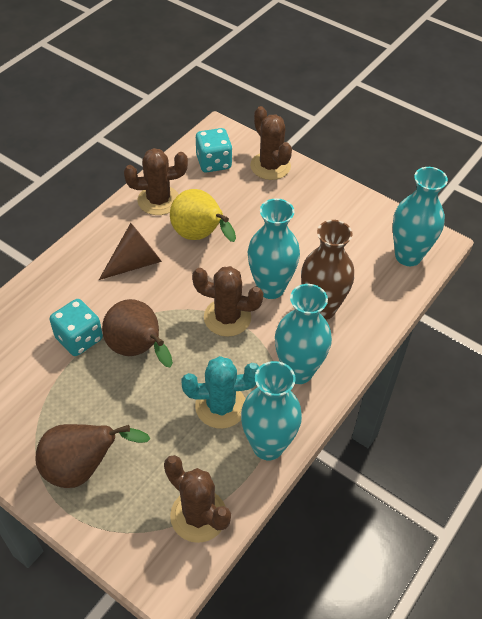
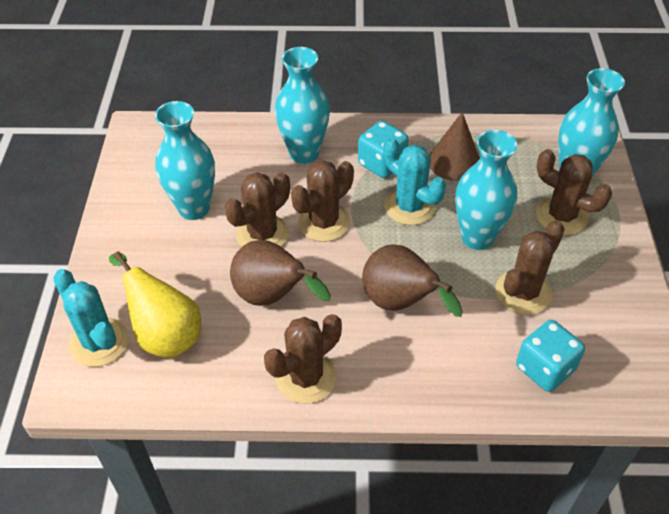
brown cactus: [124,148,188,215] [164,455,231,543] [192,266,264,337] [250,106,292,180] = 4 -> [224,172,290,247] [264,314,342,404] [291,160,354,242] [495,220,565,315] [536,149,612,235] = 5
brown vase: [301,220,354,320] = 1 -> none = 0
turquoise cactus: [181,356,260,429] = 1 -> [53,269,129,367] [383,137,446,225] = 2

